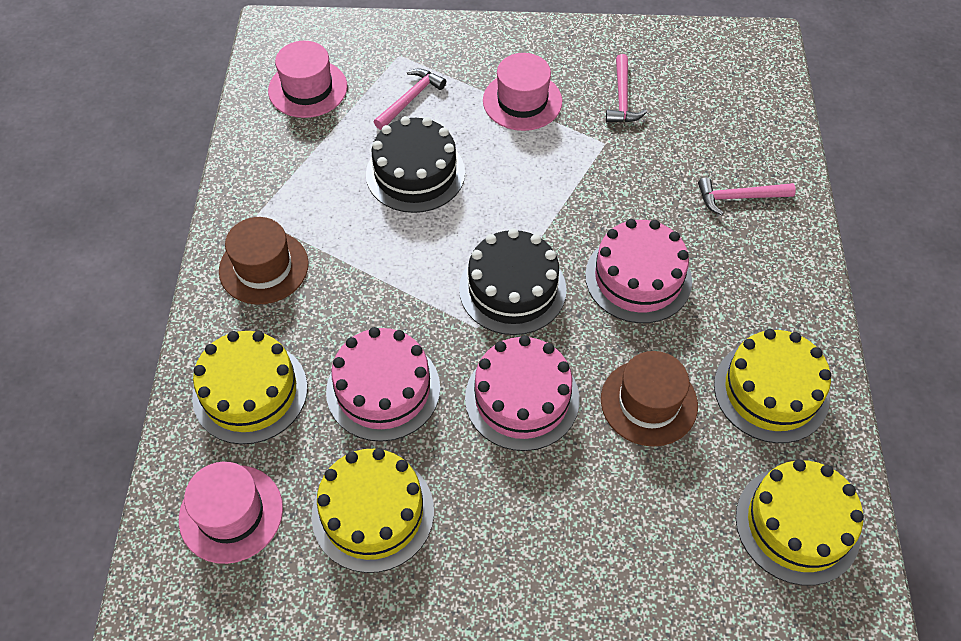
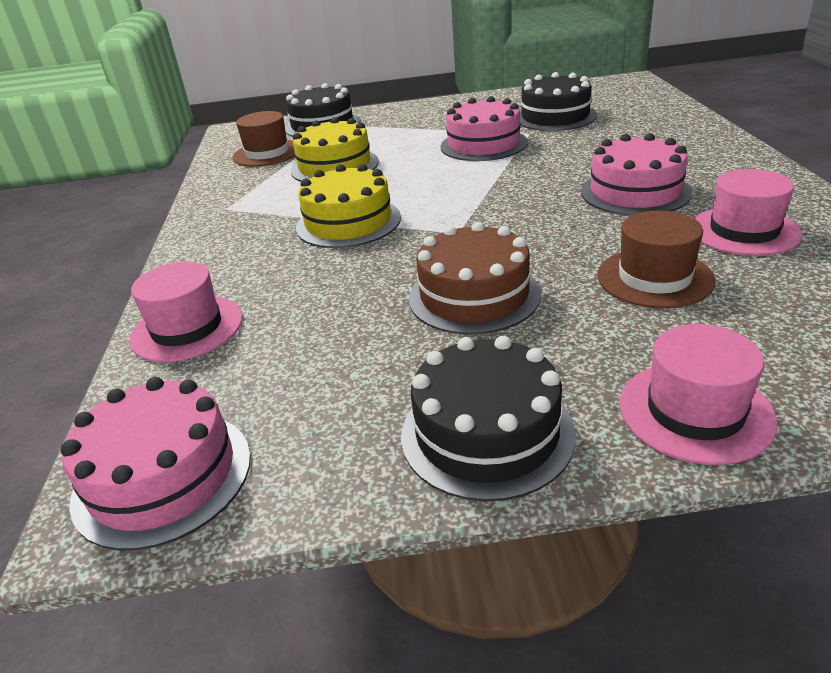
black cake: [366,116,465,213] [459,228,566,335] = 2 -> [285,83,360,137] [401,336,576,502] [520,72,597,131] = 3
brown cake: none = 0 -> [409,222,541,334] = 1
pink hammer: [374,68,446,130] [606,54,647,122] [698,177,796,215] = 3 -> none = 0
yellow cake: [192,331,307,444] [312,448,434,573] [714,329,831,443] [736,459,864,586] = 4 -> [291,117,379,182] [296,164,401,248] = 2

